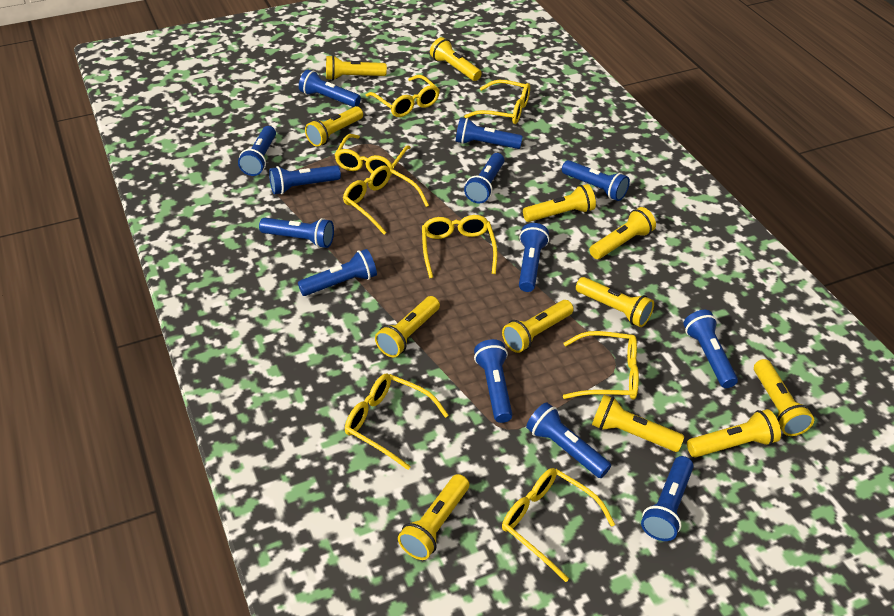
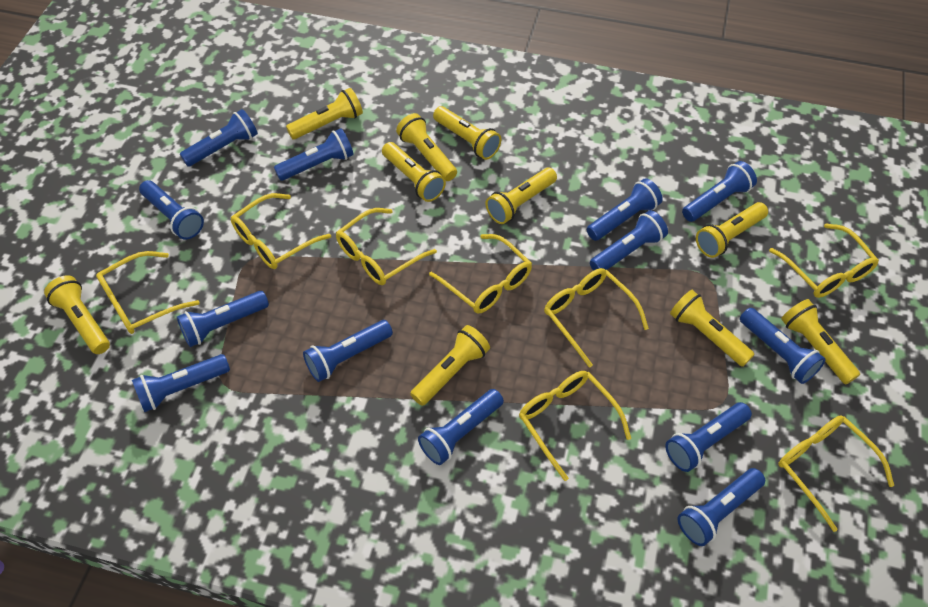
yellow flashlight: [305,106,363,147] [326,55,387,80] [375,296,440,357] [398,474,469,560] [430,37,482,81] [502,300,574,353] [523,184,596,222] [576,277,654,327] [589,207,656,259] [592,395,684,452] [687,409,781,458] [754,359,814,436] = 12 -> [44,275,110,354] [286,88,363,139] [382,142,446,202] [396,113,457,181] [410,325,490,406] [433,106,501,160] [486,168,557,224] [670,290,755,367] [696,202,768,258] [781,299,860,384] = 10

